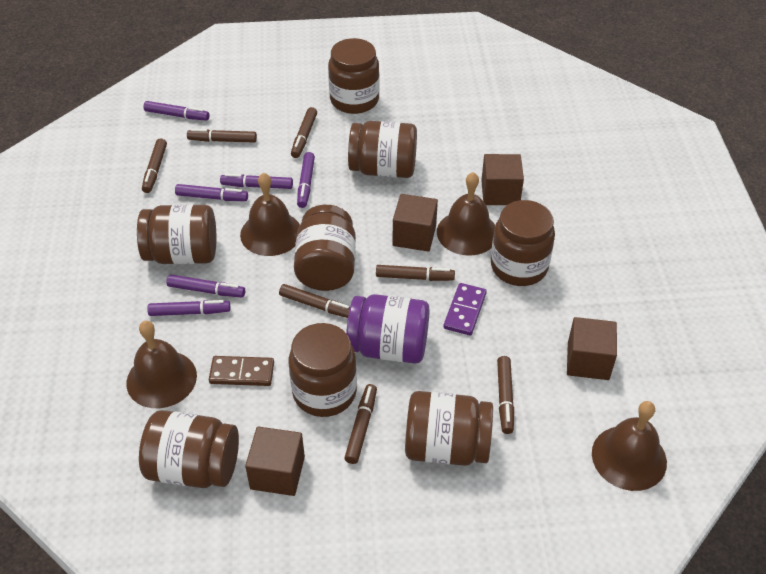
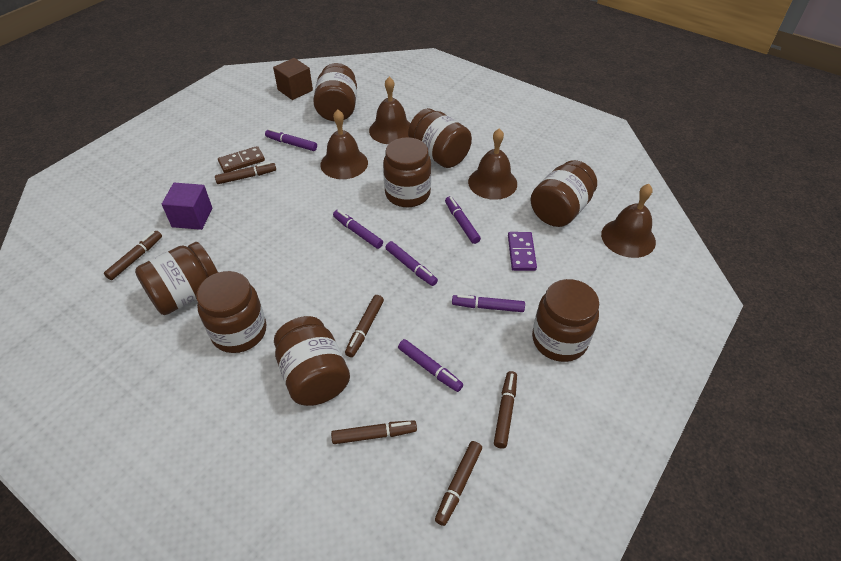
brown cube: [245,426,305,496] [392,194,438,252] [481,154,524,205] [567,317,617,380] = 4 -> [273,58,313,100] = 1
brown marker: [142,139,167,193] [187,129,257,143] [279,284,350,318] [291,107,317,158] [344,384,377,464] [376,265,455,281] [497,356,514,434] = 7 -> [104,231,162,280] [215,162,276,184] [331,420,417,444] [345,295,384,357] [435,441,482,526] [494,371,517,448] = 6
purple cube: none = 0 -> [162,183,212,230] = 1
purple jar: [346,294,430,363] = 1 -> none = 0

